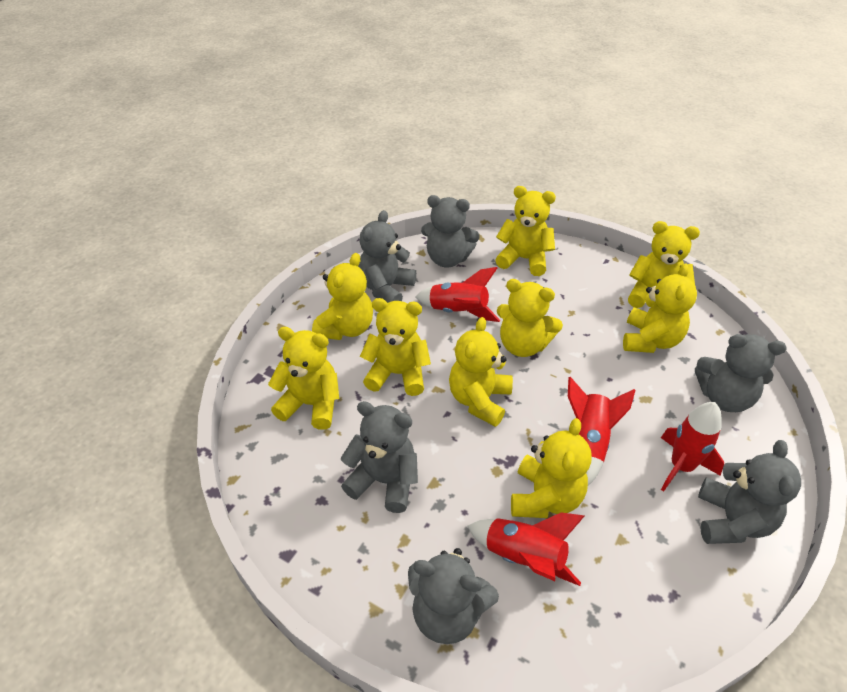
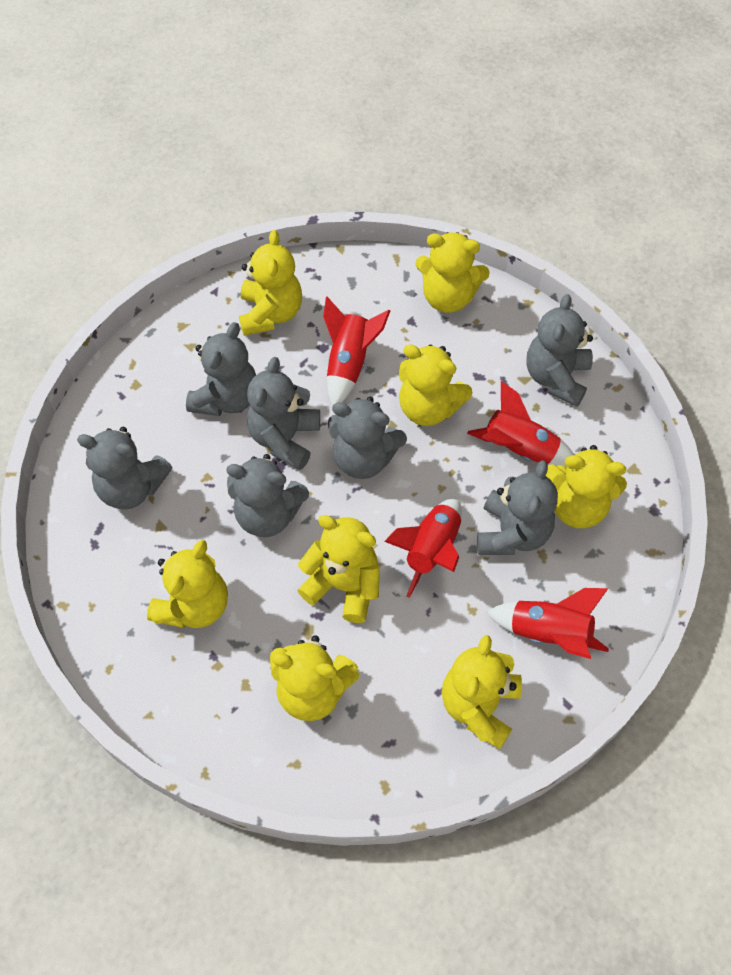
grey teddy bear: [340,401,418,513] [358,210,416,303] [408,548,499,644] [421,195,480,268] [695,334,787,412] [698,440,801,544] = 6 -> [77,427,172,510] [186,322,256,416] [226,454,309,537] [247,357,320,470] [328,397,407,479] [477,460,558,555] [526,294,593,407] = 7
yellow teddy bear: [268,327,339,430] [312,253,373,340] [360,298,431,396] [449,317,513,427] [495,186,556,276] [497,279,563,357] [511,418,592,518] [623,263,697,353] [628,221,700,308] = 9 -> [147,540,228,628] [239,230,302,336] [270,635,359,721] [297,515,380,623] [399,344,473,426] [415,232,490,313] [442,635,522,749] [546,445,627,528] = 8

